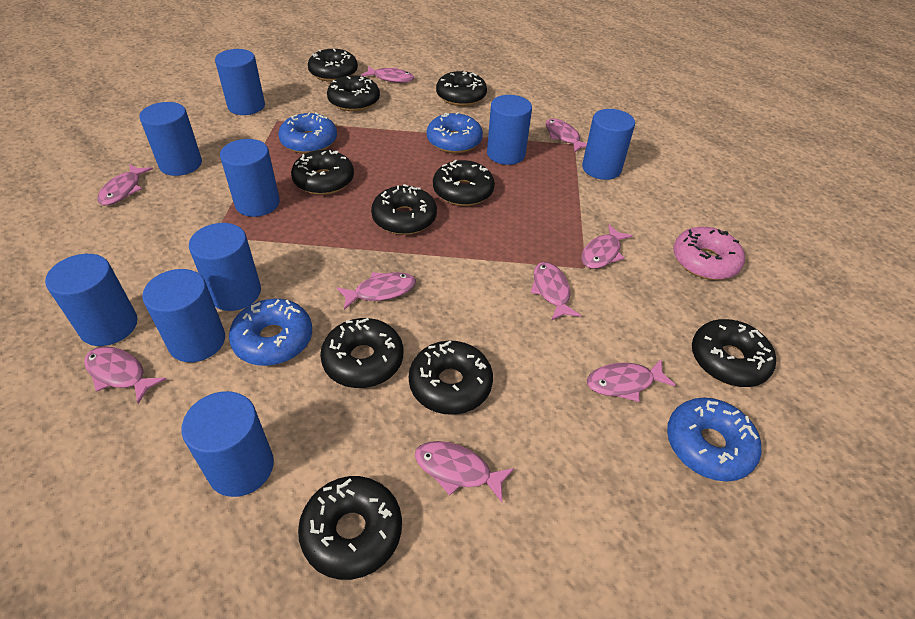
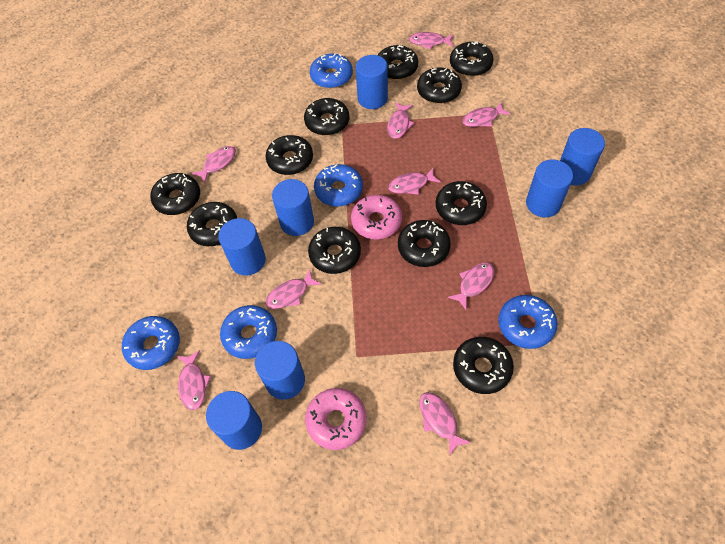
black donut: [291,150,354,195] [298,476,402,580] [308,49,358,82] [320,318,403,388] [327,75,380,111] [371,184,437,235] [409,340,493,415] [433,160,495,206] [436,71,487,106] [692,319,776,387] = 10 -> [150,173,200,215] [187,202,237,246] [266,135,313,175] [304,98,349,136] [308,227,361,274] [378,45,418,80] [398,220,451,267] [417,67,462,104] [436,181,487,225] [450,42,494,77] [453,337,514,394] = 11
blue cylinder: [45,254,137,346] [139,102,202,176] [142,269,225,362] [182,391,274,497] [189,223,261,311] [215,49,265,115] [220,139,280,217] [487,95,532,165] [582,109,635,180] = 9 -> [206,391,262,450] [218,218,266,276] [255,341,305,400] [272,179,314,236] [356,55,388,109] [526,159,573,217] [560,128,605,185] = 7
blue donut: [229,299,312,366] [278,112,337,154] [427,112,483,153] [667,398,761,482] = 4 -> [122,316,180,370] [220,305,277,359] [310,54,353,88] [314,164,363,207] [498,295,558,349] = 5
pink donut: [673,227,745,280] = 1 -> [305,388,367,450] [351,195,402,240] = 2

